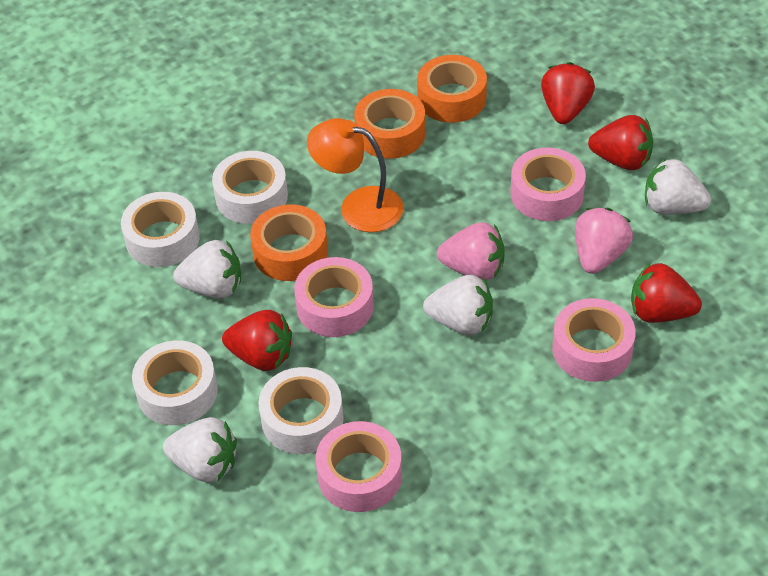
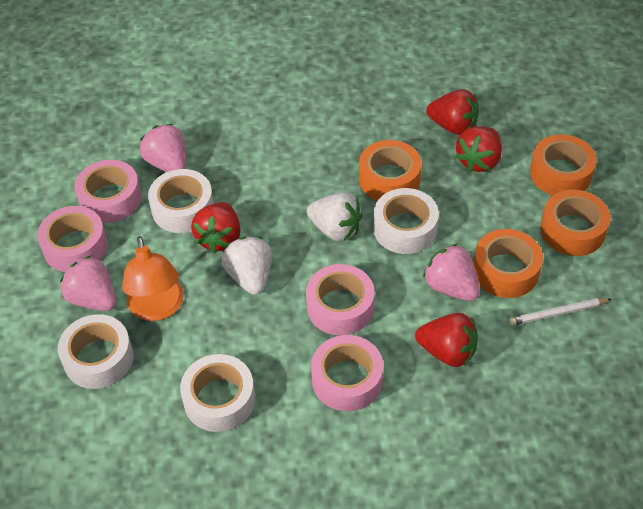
orange tape: [250,204,328,281] [354,89,425,159] [417,55,487,123] = 3 -> [359,140,421,201] [473,229,543,298] [530,134,597,195] [540,190,610,256] = 4
pink strawberry: [437,222,505,281] [575,208,633,274] = 2 -> [60,256,116,311] [140,124,186,172] [423,244,480,301] = 3
white pencil: none = 0 -> [509,298,612,326] = 1
white strawberry: [163,417,237,483] [173,240,241,299] [423,275,493,335] [645,158,711,215] = 4 -> [221,237,272,295] [307,192,363,241] = 2

